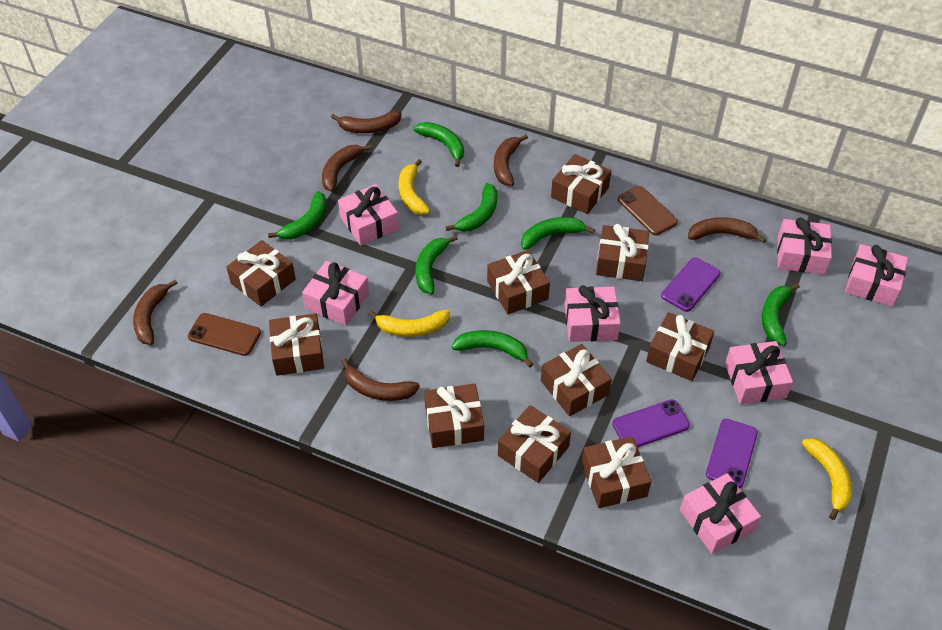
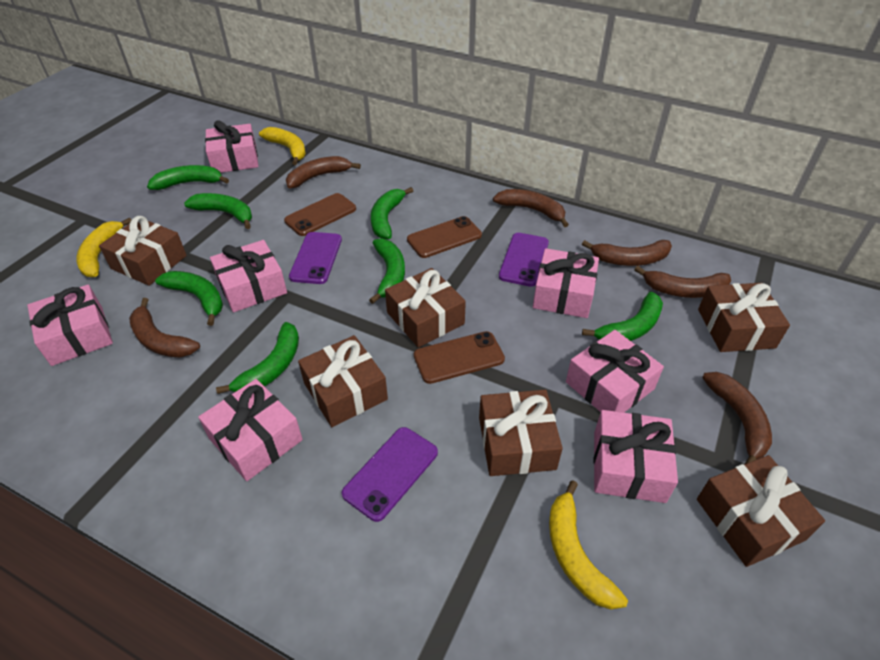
brown gift: [226,240,296,307] [269,313,324,376] [424,384,484,448] [487,250,550,314] [498,405,571,483] [541,344,612,416] [551,154,611,214] [581,436,651,508] [596,224,649,281] [646,312,714,381] = 10 -> [99,216,187,286] [298,335,388,427] [385,268,466,348] [479,390,563,476] [697,455,825,567] [698,283,790,352] = 6
brown phone: [188,313,261,356] [618,186,678,235] = 2 -> [284,193,356,236] [407,216,482,258] [414,331,505,384] = 3

